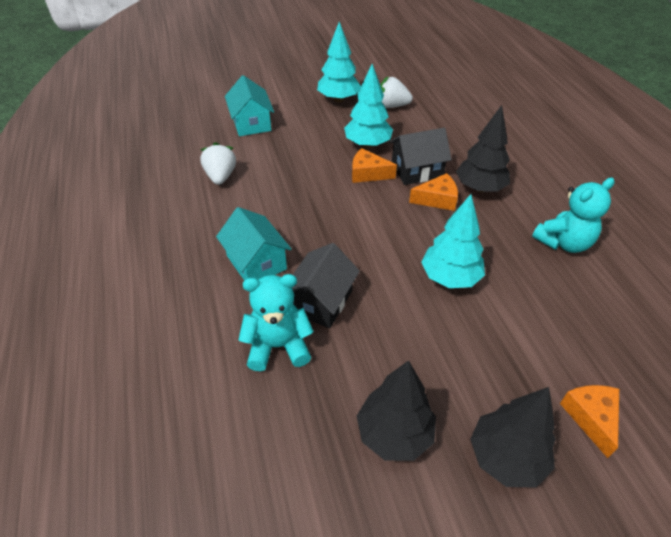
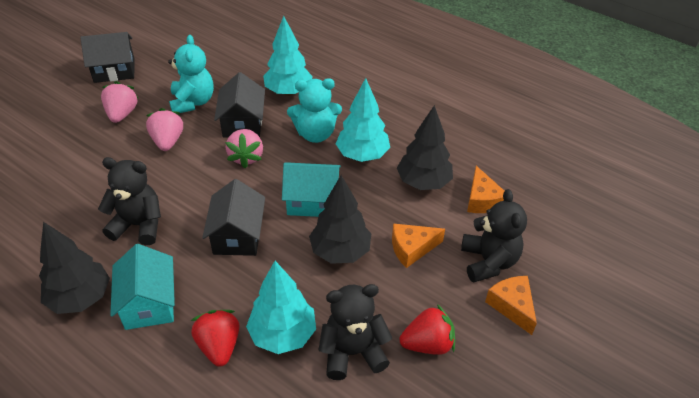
black house: [292,243,360,328] [389,128,452,185] = 2 -> [80,32,135,83] [202,179,265,256] [214,72,265,138] = 3
black teddy bear: none = 0 -> [98,157,161,245] [318,284,392,380] [461,189,527,283] = 3
pink strawberry: none = 0 -> [101,81,139,123] [146,108,183,151] [225,129,263,168] = 3
red strawberry: none = 0 -> [191,310,240,367] [399,304,455,355] = 2
white strawberry: [200,142,236,185] [380,77,413,108] = 2 -> none = 0

